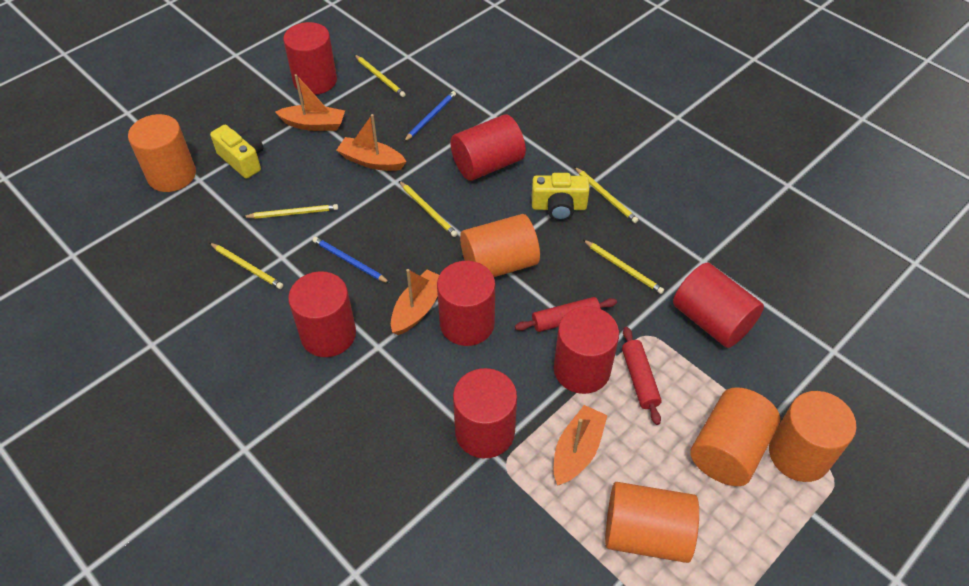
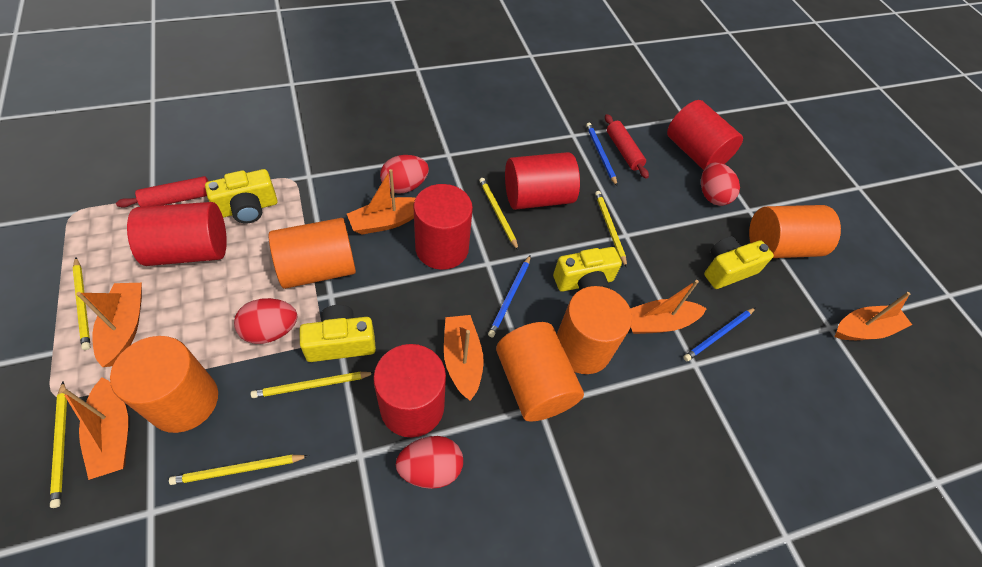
blue pencil: [312,237,390,283] [404,91,456,142] = 2 -> [488,255,531,337] [586,123,617,186] [683,308,755,361] = 3
orange boat: [275,74,345,131] [337,114,406,171] [391,269,439,335] [554,405,608,485] = 4 -> [60,377,128,480] [76,283,142,367] [347,169,416,235] [444,315,484,401] [630,280,707,334] [834,292,912,340] = 6
red cylinder: [283,22,337,95] [288,271,356,357] [437,261,495,346] [450,115,526,181] [453,368,517,458] [554,306,619,394] [673,263,764,348] = 7 -> [127,202,227,266] [373,344,446,437] [413,184,473,270] [505,152,580,210] [667,100,743,170] = 5
red egg: none = 0 -> [234,298,297,344] [380,155,429,194] [396,436,463,489] [701,162,740,206] = 4
yellow camera: [210,125,263,179] [532,173,590,221] = 2 -> [205,169,278,223] [300,305,376,362] [553,247,622,292] [704,236,774,289] = 4

